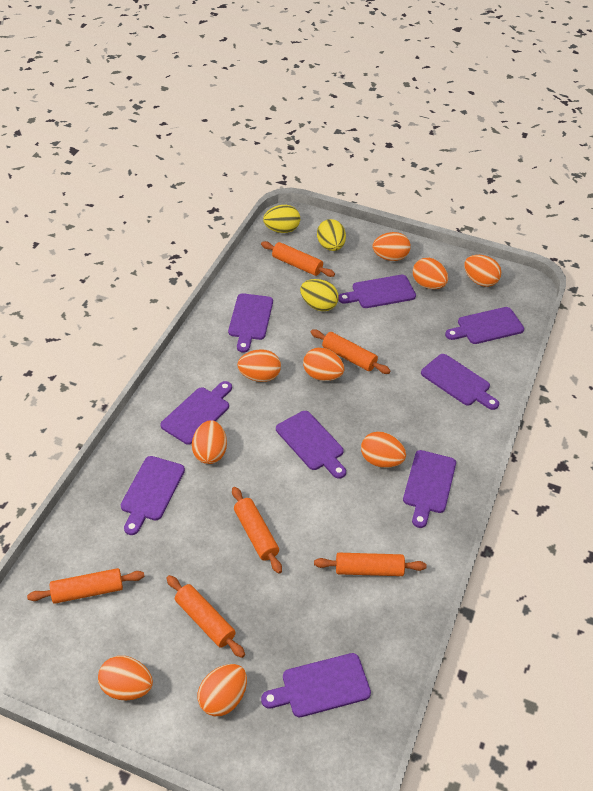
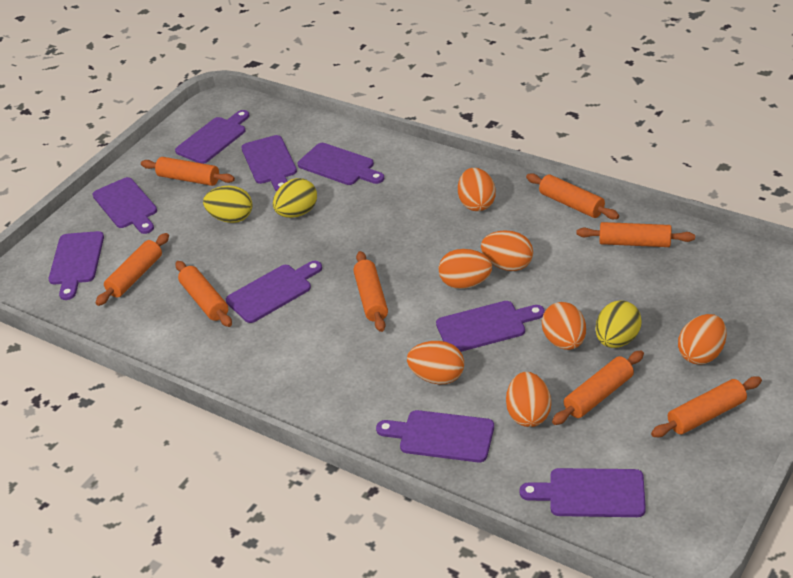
orange egg: [98,656,153,701] [192,420,227,464] [197,664,247,716] [237,349,281,382] [303,348,344,381] [361,431,406,468] [373,232,411,261] [413,258,448,289] [464,255,501,287] = 9 -> [407,341,464,385] [439,249,492,289] [458,168,496,211] [481,230,533,271] [506,372,551,427] [542,302,586,350] [678,314,726,365] = 7
orange rolling pin: [27,568,145,604] [166,575,245,658] [232,487,282,574] [261,241,335,277] [311,330,390,374] [314,553,427,576] = 6 -> [95,233,169,306] [141,157,235,186] [175,261,232,327] [353,251,388,332] [526,173,619,219] [552,350,644,425] [576,222,695,247] [651,376,762,437] = 8

